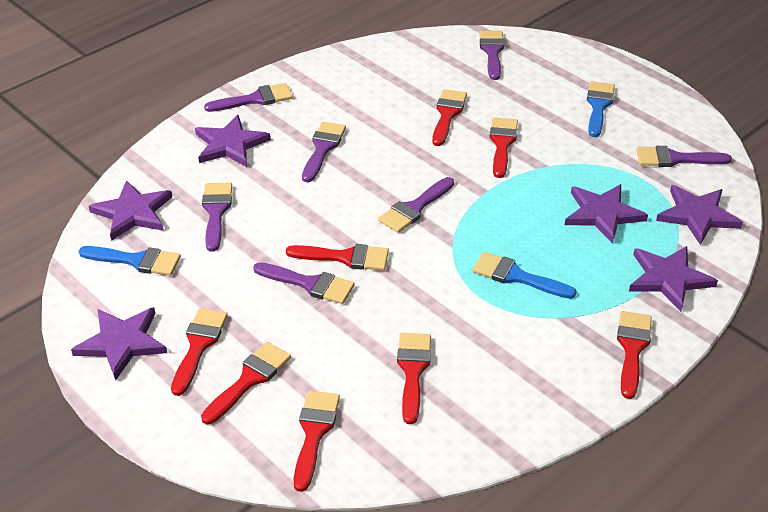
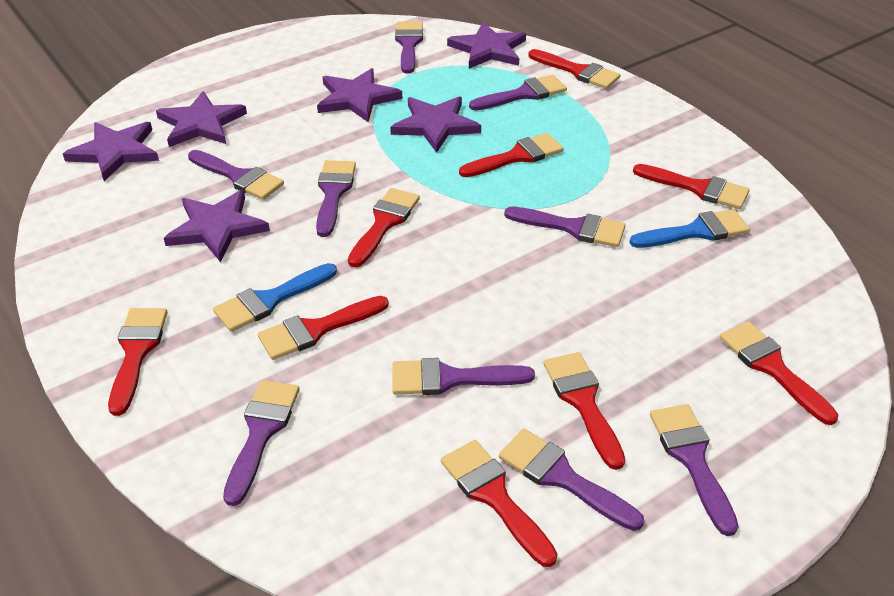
blue brush: [79,246,181,276] [473,252,577,299] [587,81,615,137] = 3 -> [213,263,337,332] [630,209,750,248] = 2
purple brush: [202,183,232,252] [204,83,293,112] [253,262,355,304] [302,122,346,182] [378,177,454,233] [479,30,505,80] [636,146,732,167] = 7 -> [188,150,284,200] [223,380,300,506] [316,160,356,237] [392,358,535,395] [395,21,423,74] [469,74,567,110] [499,429,644,531] [504,206,626,247] [650,404,739,536] = 9
red brush: [171,308,228,396] [201,342,291,424] [286,244,389,270] [294,391,340,492] [397,333,431,424] [432,89,467,146] [490,117,518,178] [617,311,652,399] = 8 -> [108,308,167,416] [258,296,389,360] [348,188,420,267] [441,440,557,567] [459,133,564,177] [528,49,621,89] [543,352,625,470] [633,164,750,209] [720,321,838,425] = 9

